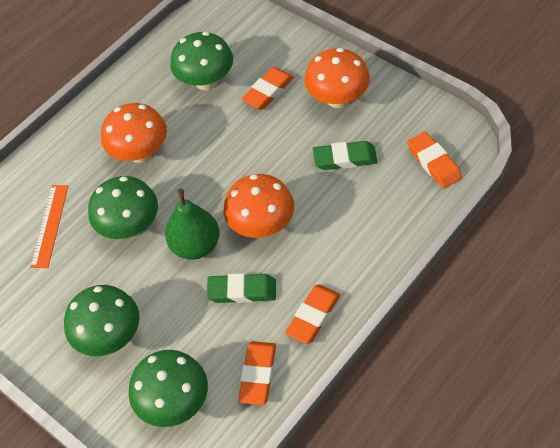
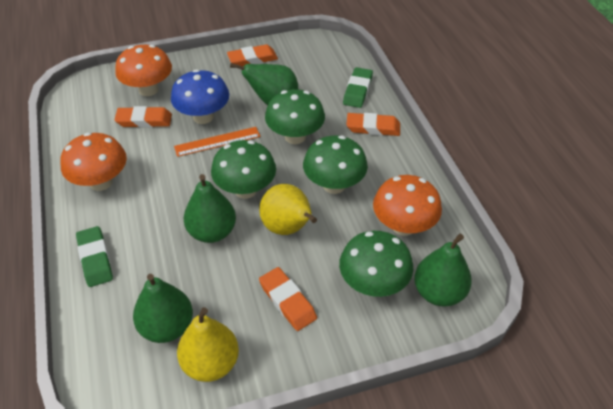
blue mushroom: none = 0 -> [171,69,229,124] = 1
green pear: [165,189,219,260] = 1 -> [133,274,193,343] [184,174,236,243] [230,63,298,105] [414,234,472,306] = 4
yellow pear: none = 0 -> [177,307,239,382] [259,184,317,235] = 2

